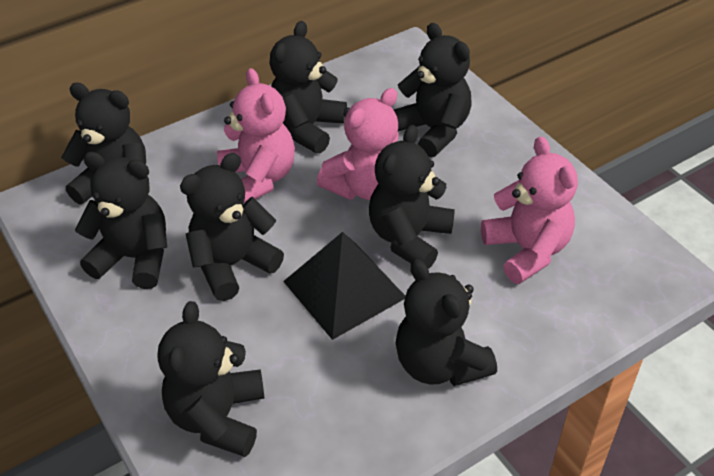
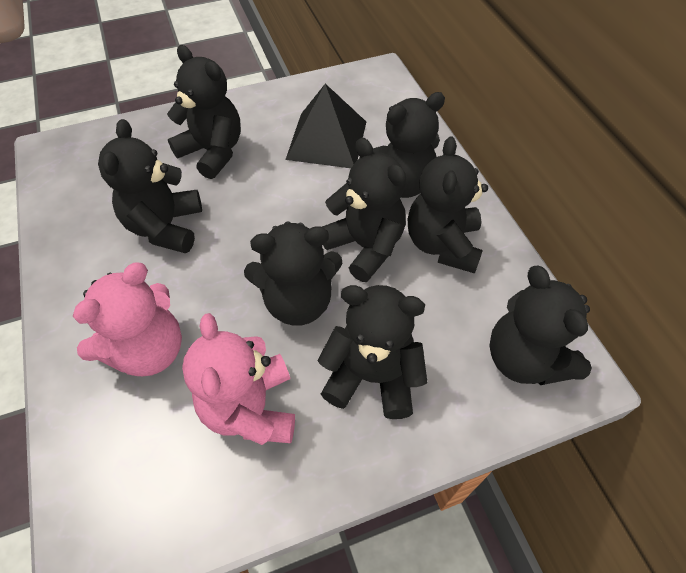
pink teddy bear: [217,68,295,203] [317,88,399,200] [481,136,578,284] = 3 -> [73,262,182,376] [182,313,295,445] = 2

